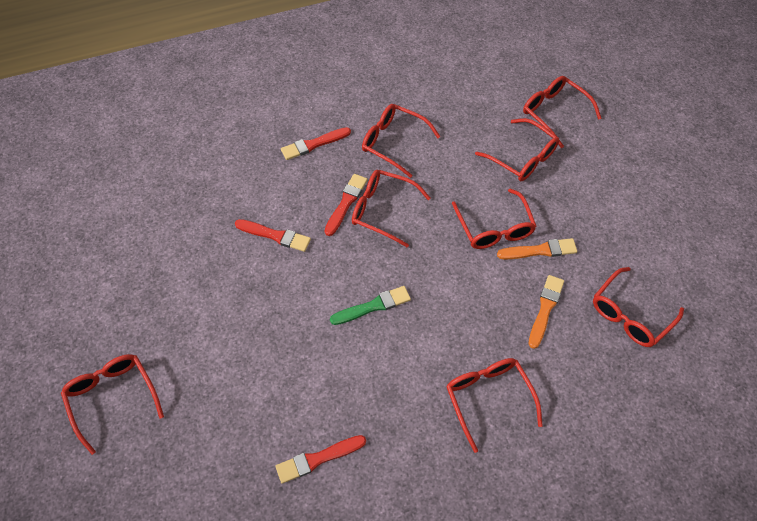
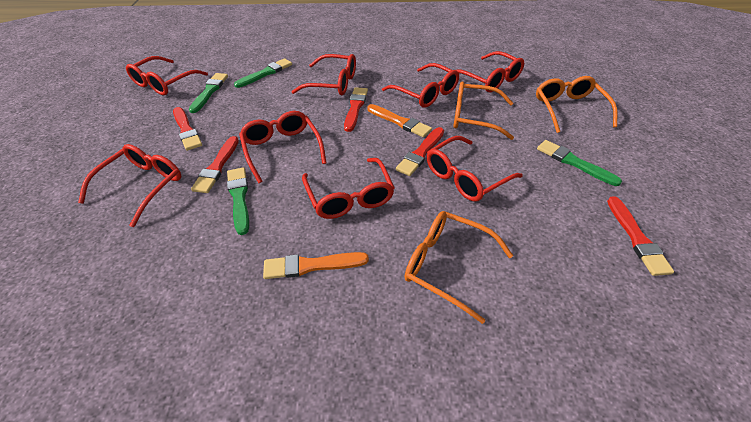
green brush: [330,286,411,325] = 1 -> [189,73,228,113] [227,167,249,235] [234,58,292,88] [537,140,622,186] = 4
orange glasses: none = 0 -> [405,211,513,324] [453,81,514,140] [536,76,618,133] = 3
red brush: [235,219,311,252] [275,435,366,484] [281,127,351,160] [325,174,368,236] = 4 -> [173,107,202,151] [191,136,239,193] [344,87,368,132] [396,127,444,176] [607,196,674,276] = 5

